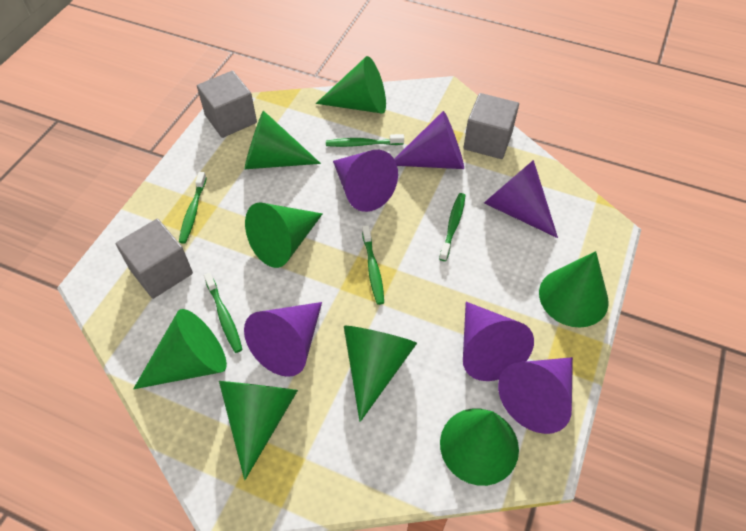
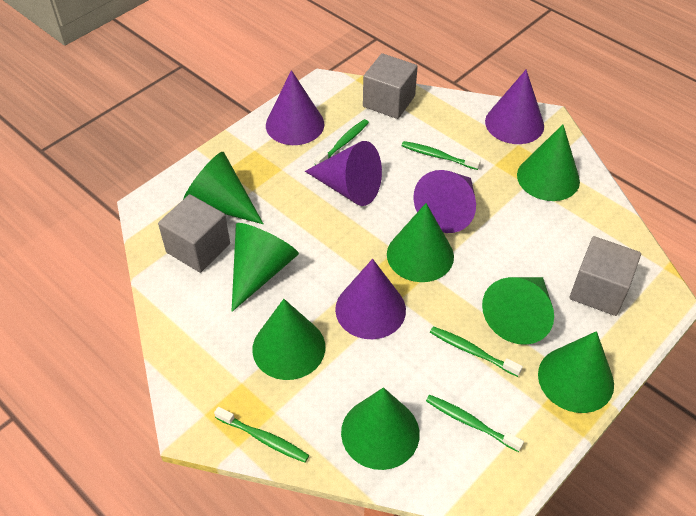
purple cone: [244,302,322,377] [333,150,398,212] [394,111,464,169] [463,302,534,381] [484,160,558,238] [498,357,573,434] = 6 -> [266,70,324,145] [305,141,382,206] [335,259,406,339] [413,170,476,233] [485,69,544,144] = 5

